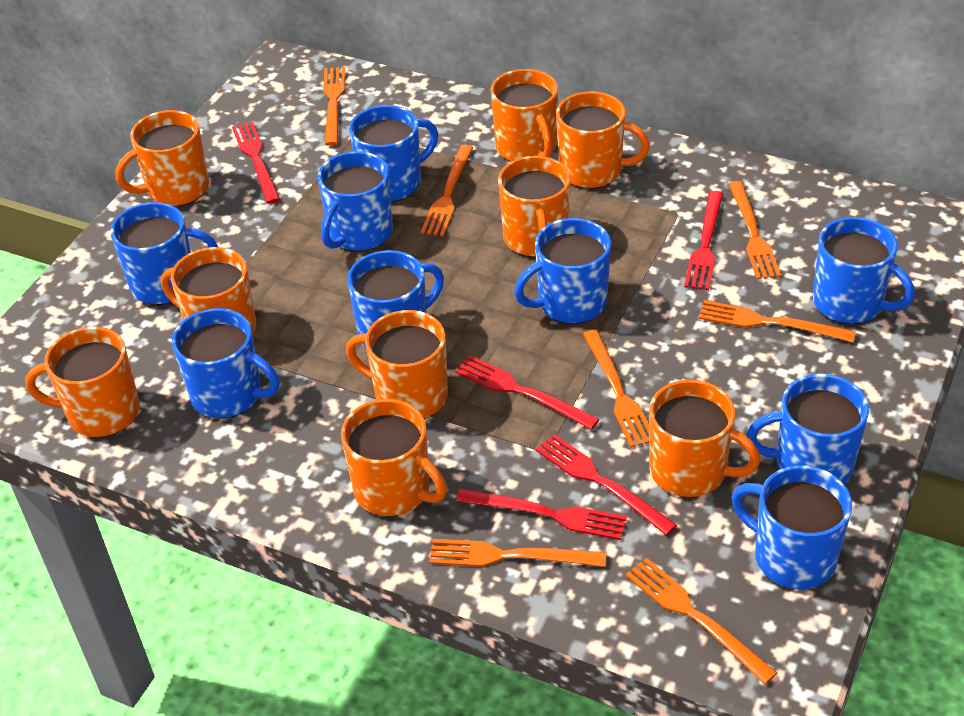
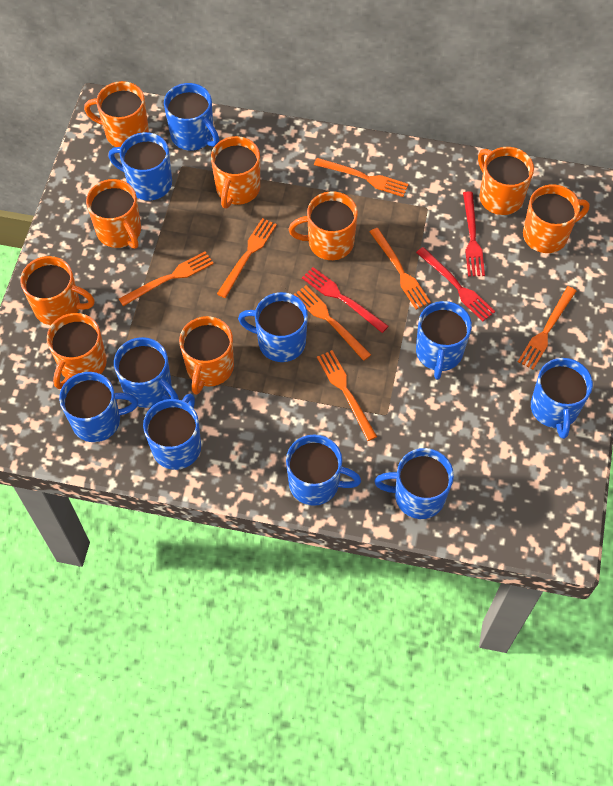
blue mug: [111,202,218,305] [172,308,279,419] [318,151,393,252] [347,250,444,349] [349,105,438,202] [514,218,611,324] [731,465,852,589] [746,374,869,484] [813,217,915,324] = 9 -> [59,372,138,442] [109,132,172,201] [114,337,179,408] [143,393,201,470] [164,83,219,151] [238,292,308,362] [286,434,361,506] [374,448,454,519] [416,301,472,380] [531,358,593,439] = 10
red fork: [232,122,280,204] [455,355,599,430] [456,489,627,540] [536,434,677,535] [684,191,723,290] = 5 -> [302,267,389,333] [416,247,495,321] [463,192,485,276] = 3

